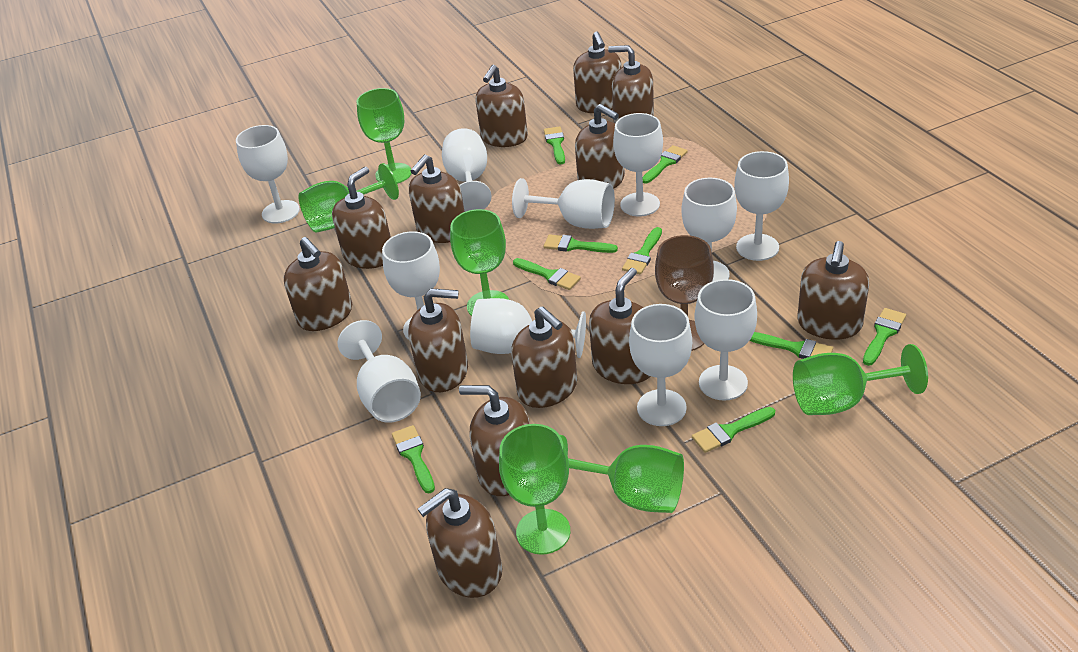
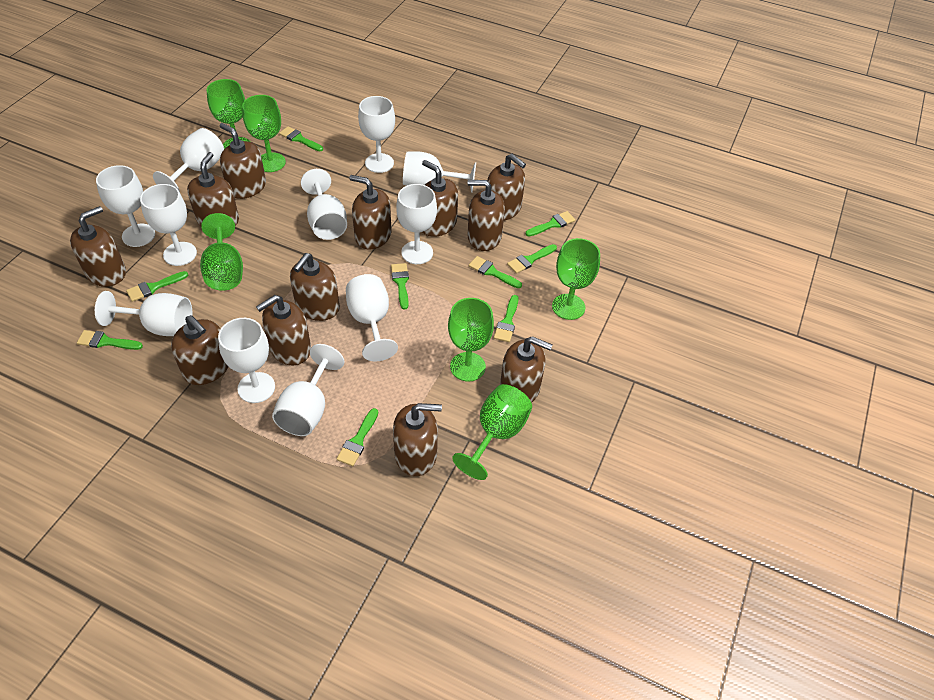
brown goblet: [655,235,714,351] = 1 -> none = 0
brown soap dispenser: [284,237,352,331] [332,167,391,269] [408,288,468,392] [409,154,465,243] [418,488,502,598] [459,385,530,496] [475,65,528,147] [511,306,577,408] [573,32,622,113] [575,104,625,189] [589,268,650,384] [608,45,654,123] [797,241,869,340] = 13 -> [70,206,126,287] [171,315,228,385] [187,152,239,226] [220,123,266,199] [256,295,311,365] [290,253,340,321] [349,175,391,249] [393,403,442,476] [422,160,458,237] [467,180,505,251] [487,154,526,220] [500,336,553,403] = 12

